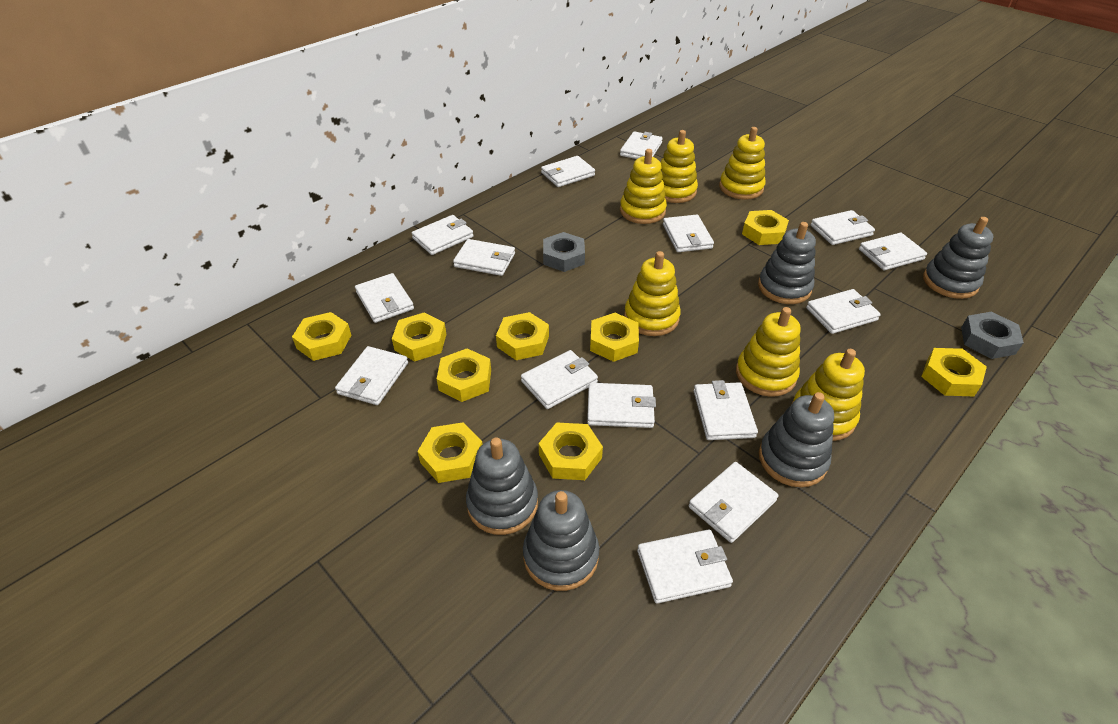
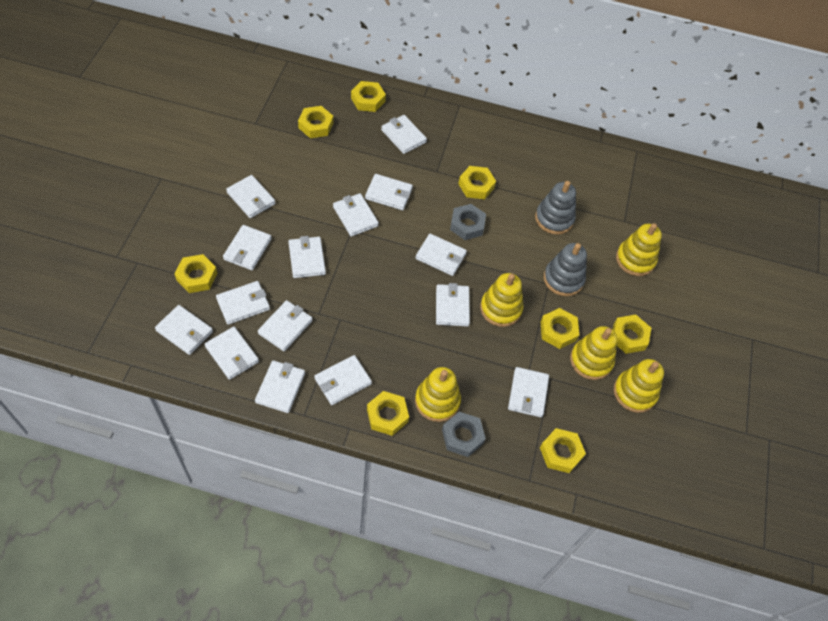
grey stacking toy: [466,438,538,535] [523,490,599,591] [758,222,816,304] [759,392,834,487] [923,217,994,299] = 5 -> [535,181,576,235] [544,243,587,296] = 2
yellow nut: [292,312,351,361] [392,312,446,361] [417,422,482,483] [437,348,491,402] [496,312,549,360] [539,422,603,480] [590,313,639,362] [742,210,789,245] [921,348,987,396] = 9 -> [175,254,217,293] [298,106,333,138] [351,81,386,112] [367,391,409,436] [458,166,496,199] [540,428,586,473] [541,308,579,349] [613,315,651,354] = 8
yellow stacking toy: [620,149,667,224] [624,251,681,336] [660,130,698,203] [719,127,766,200] [736,307,801,397] [792,349,865,441] = 6 -> [415,367,461,422] [480,273,524,327] [570,326,617,380] [614,359,664,413] [616,223,662,276] = 5

